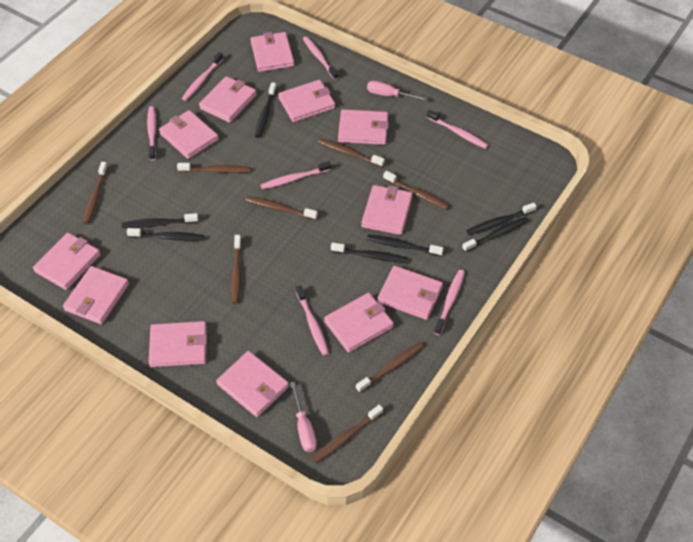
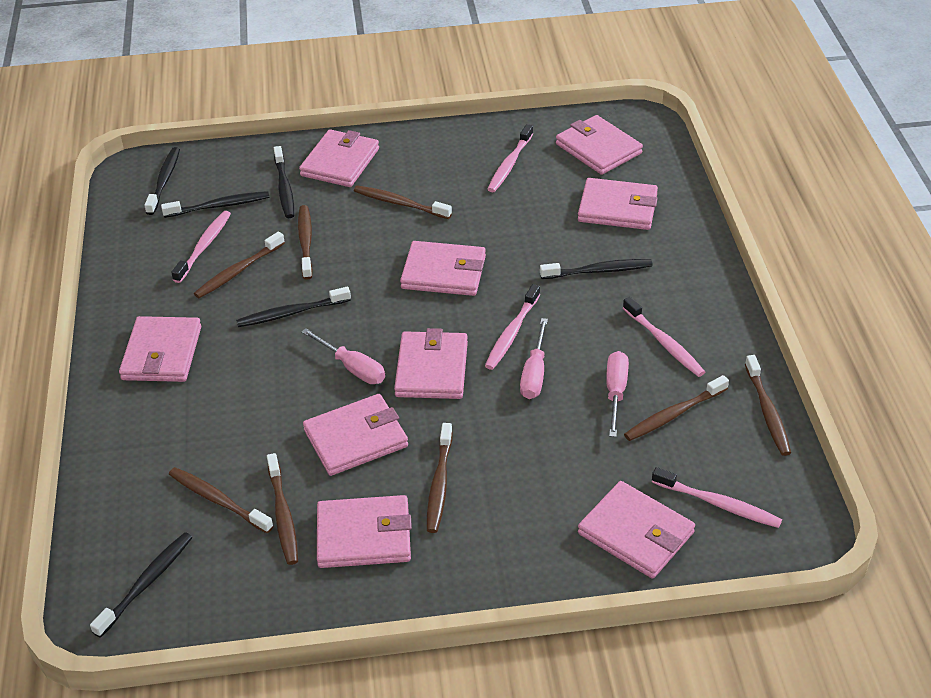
black toothbrush: [122,213,198,228] [127,228,205,241] [255,82,277,138] [331,242,408,263] [367,235,444,256] [462,217,528,252] [466,203,537,235] = 7 -> [90,532,193,638] [144,147,180,215] [161,191,269,218] [236,287,351,327] [274,146,294,218] [540,259,653,279] = 6
pink screwdriver: [290,382,317,452] [367,81,428,101] = 2 -> [301,328,385,384] [520,318,548,399] [606,351,629,437] = 3
pink toothbrush: [147,106,156,160] [182,52,224,101] [261,161,331,189] [296,285,329,356] [303,36,339,80] [427,110,488,149] [434,270,465,335] = 7 -> [171,211,231,283] [485,284,540,370] [487,124,533,192] [623,297,705,377] [652,467,782,528] = 5
pink wallet: [33,233,101,290] [63,266,129,324] [149,321,207,367] [159,110,219,159] [199,76,257,123] [216,351,289,417] [251,32,294,72] [278,80,335,122] [324,293,394,353] [338,109,389,145] [361,185,413,235] [377,266,443,320] = 12 -> [119,316,201,382] [299,129,379,187] [303,394,408,476] [317,495,412,568] [394,328,468,399] [400,241,486,296] [556,115,643,175] [578,178,658,230] [578,481,695,579] = 9

